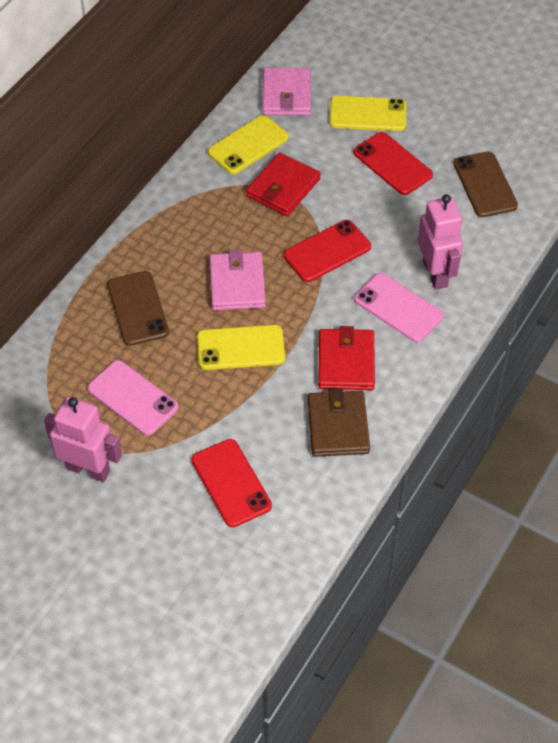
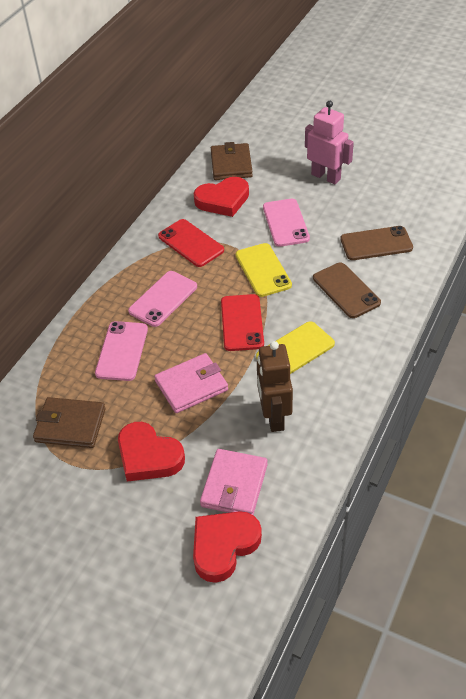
brown robot: none = 0 -> [257,341,293,432] = 1
brown wallet: [308,388,370,457] = 1 -> [33,397,106,448] [211,142,253,180] = 2
pink phone: [87,360,179,436] [354,273,444,342] = 2 -> [95,321,148,381] [128,271,197,327] [263,199,310,247] = 3
pink robot: [44,397,122,482] [418,194,463,290] = 2 -> [305,101,354,184] = 1
red heart: none = 0 -> [118,422,185,482] [193,511,262,583] [194,177,249,217] = 3
red phone: [192,439,272,527] [284,220,371,282] [353,132,433,195] = 3 -> [158,219,224,267] [221,294,264,351] = 2
red wallet: [246,153,321,216] [318,326,375,390] = 2 -> none = 0
yellow phone: [197,325,285,370] [208,115,289,174] [329,96,407,131] = 3 -> [236,243,292,297] [256,321,335,374] = 2

